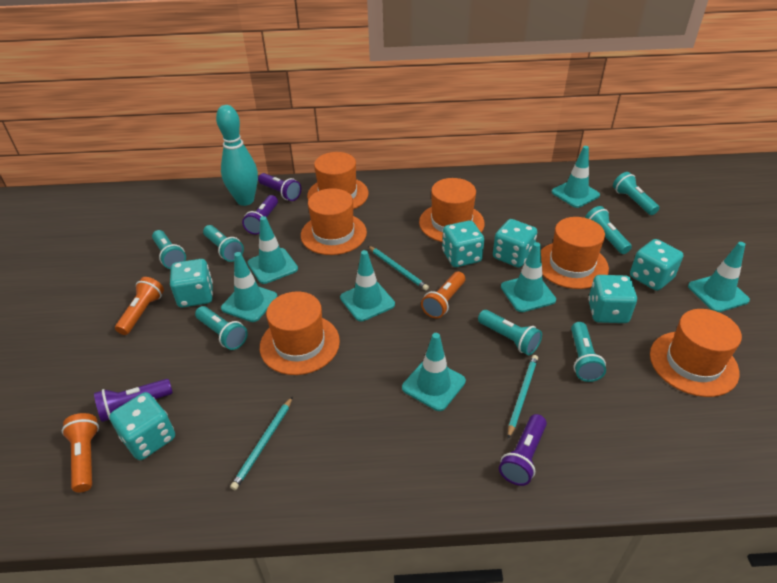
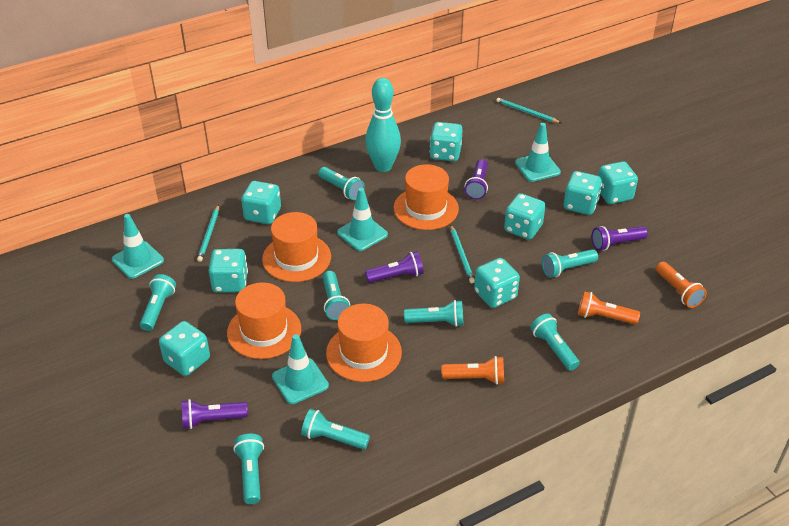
orange hat: [260,291,340,375] [301,188,367,255] [307,152,369,209] [419,178,485,242] [541,217,609,289] [650,309,742,397] = 6 -> [227,282,301,359] [262,212,331,282] [326,304,402,382] [394,164,459,230] = 4
turquoise dice: [109,392,175,460] [170,259,213,308] [442,220,484,267] [493,219,537,267] [588,275,637,323] [630,239,683,291] = 6 -> [159,321,210,376] [209,249,248,293] [241,181,281,224] [430,122,463,161] [474,258,520,308] [504,193,546,240] [564,171,602,215] [598,161,638,204] = 8
turquoise flashlight: [152,230,186,269] [195,306,248,350] [203,225,244,262] [478,310,542,355] [571,322,606,382] [585,206,632,254] [613,172,659,215] = 7 -> [140,274,176,331] [233,434,264,504] [301,409,370,449] [319,167,365,200] [323,271,350,320] [404,300,463,327] [530,314,580,371] [542,249,598,278] = 8
turquoise traffic cone: [221,252,277,322] [247,216,298,284] [340,250,395,321] [402,333,466,411] [501,242,556,312] [552,146,600,208] [688,242,750,312] = 7 -> [112,214,164,279] [272,334,329,404] [337,188,388,251] [515,123,561,182] = 4

